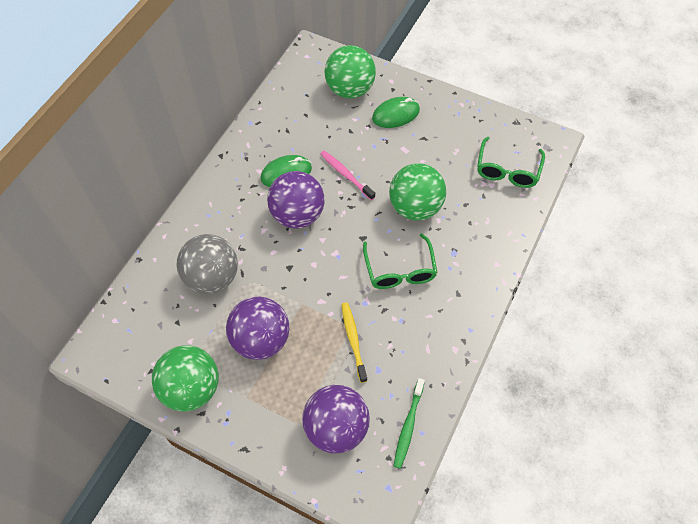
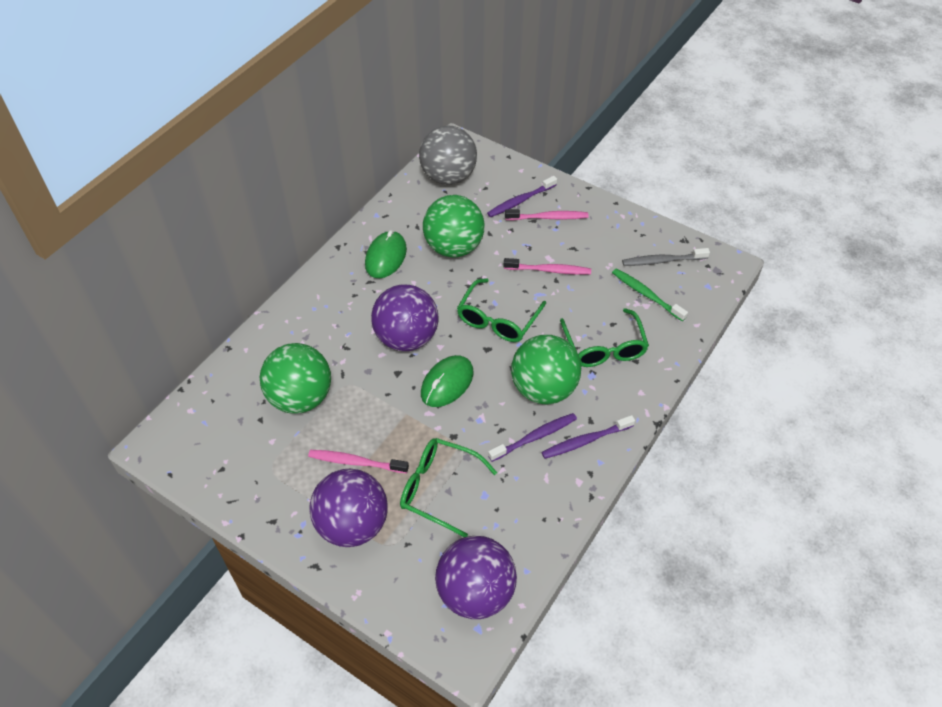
green glasses: [363,234,438,289] [477,137,545,188] = 2 -> [400,438,497,537] [457,278,546,342] [560,308,649,367] = 3
grey toothbrush: none = 0 -> [622,248,710,266] = 1
pink toothbrush: [320,151,375,200] = 1 -> [308,450,409,473] [503,258,591,275] [505,209,589,220] = 3
purple toothbrush: none = 0 -> [487,176,557,217] [488,413,577,462] [541,415,635,459] = 3
yellow toothbrush: [341,303,367,383] = 1 -> none = 0

